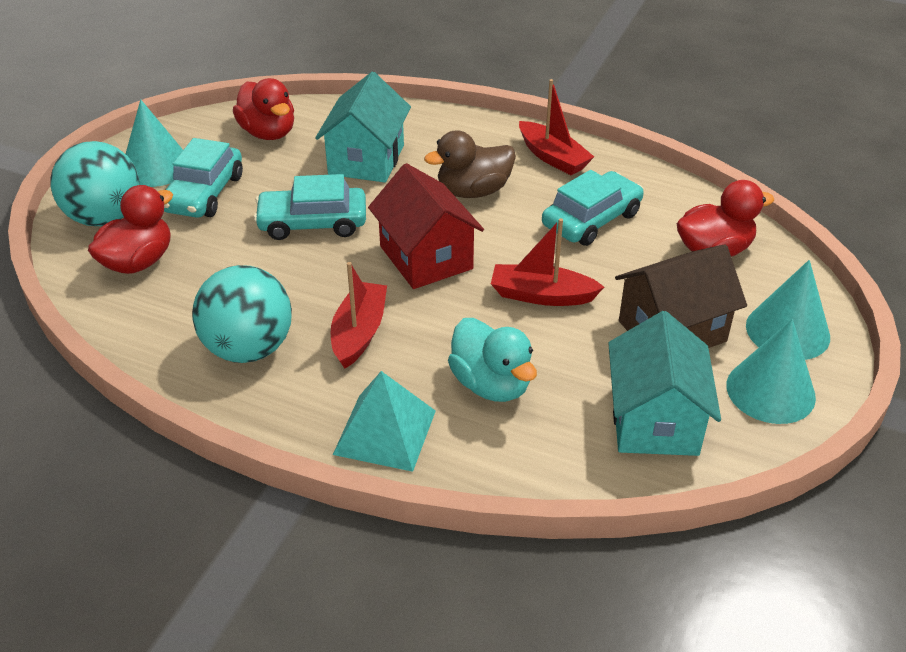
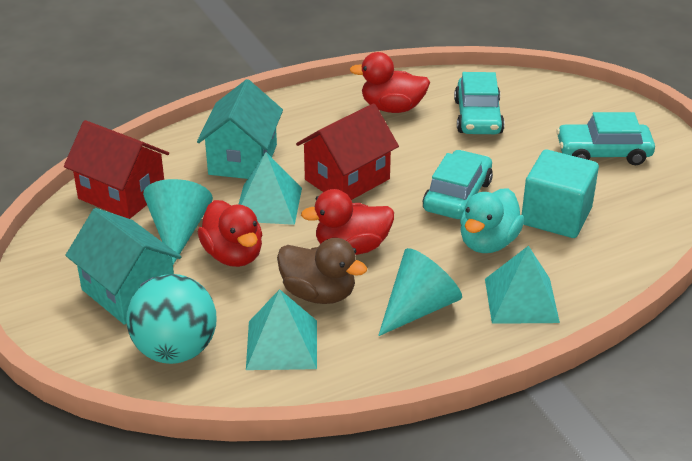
brown house: [615,244,747,348] = 1 -> none = 0
red boat: [331,262,387,368] [491,218,604,306] [519,79,594,175] = 3 -> none = 0
red house: [368,163,484,289] = 1 -> [64,120,169,219] [296,103,399,200] = 2
turquoise ball: [50,141,140,226] [192,265,292,363] = 2 -> [127,274,216,364] = 1
turquoise cone: [126,99,183,187] [726,319,816,424] [746,260,830,360] = 3 -> [143,179,213,265] [378,248,462,336] = 2
turquoise cube: none = 0 -> [522,150,599,238] = 1
turquoise pyramid: [333,371,436,472] = 1 -> [238,152,302,225] [246,289,317,370] [485,246,560,324] = 3

